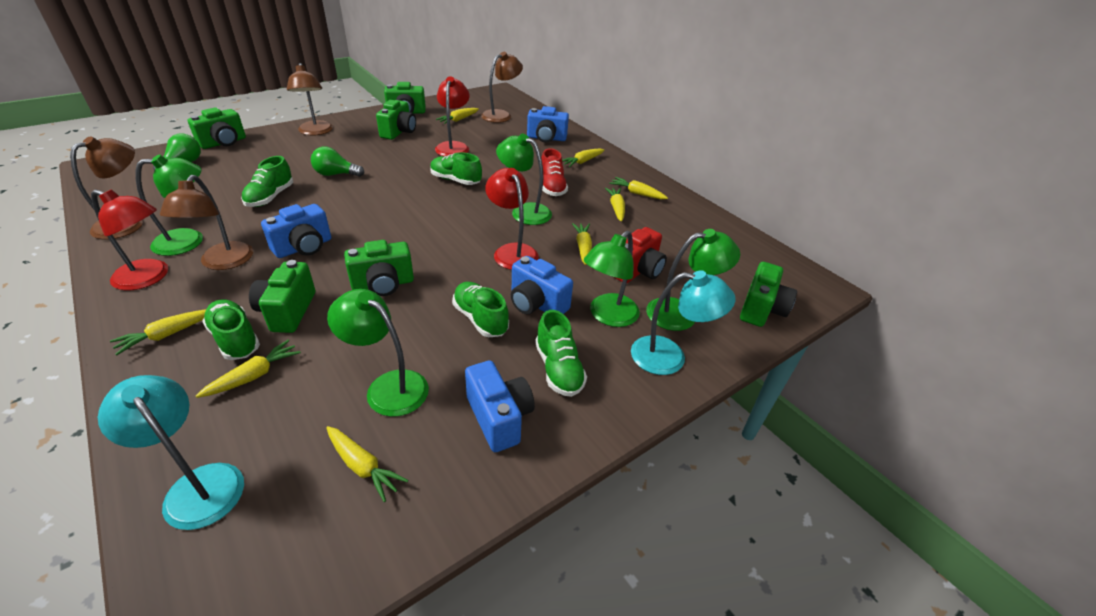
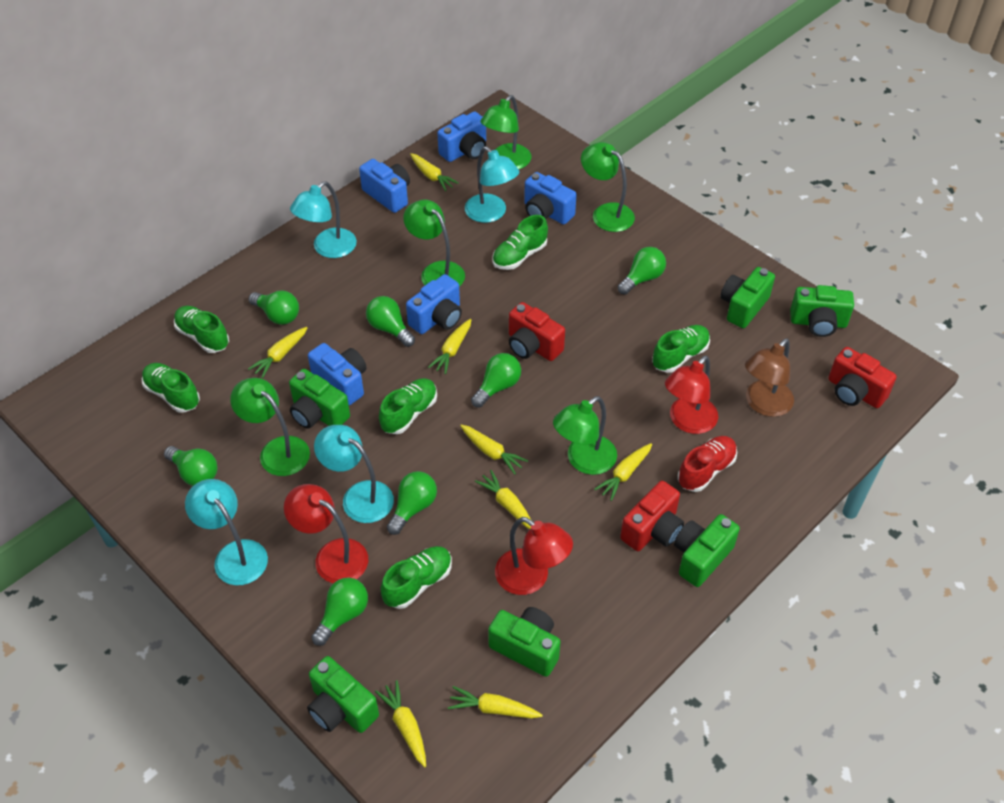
blue camera: [261,204,331,258] [465,360,535,452] [511,256,573,314] [527,106,569,142] = 4 -> [308,343,367,405] [359,159,410,213] [406,274,462,334] [437,111,486,162] [524,172,577,224] = 5
brown lamp: [70,136,143,240] [160,175,253,270] [287,63,333,135] [481,52,523,123] = 4 -> [745,338,794,417] = 1
green light bulb: [153,134,201,171] [311,147,364,177] = 2 -> [164,446,217,486] [249,291,299,325] [311,578,368,646] [366,296,415,347] [387,471,437,535] [471,353,521,407] [618,247,666,295] = 7
green shoe: [202,299,260,360] [241,156,293,207] [430,152,482,185] [452,282,509,337] [535,310,587,397] = 5 -> [142,363,200,413] [174,306,229,353] [379,378,437,434] [381,546,452,609] [492,215,548,270] [652,325,710,373] = 6
red camera: [614,227,667,284] = 1 -> [509,302,565,361] [620,481,684,551] [828,347,897,408] = 3
turquoise lamp: [98,375,244,530] [631,270,735,375] = 2 -> [185,479,268,585] [290,181,357,258] [314,425,394,523] [465,146,519,223] = 4

